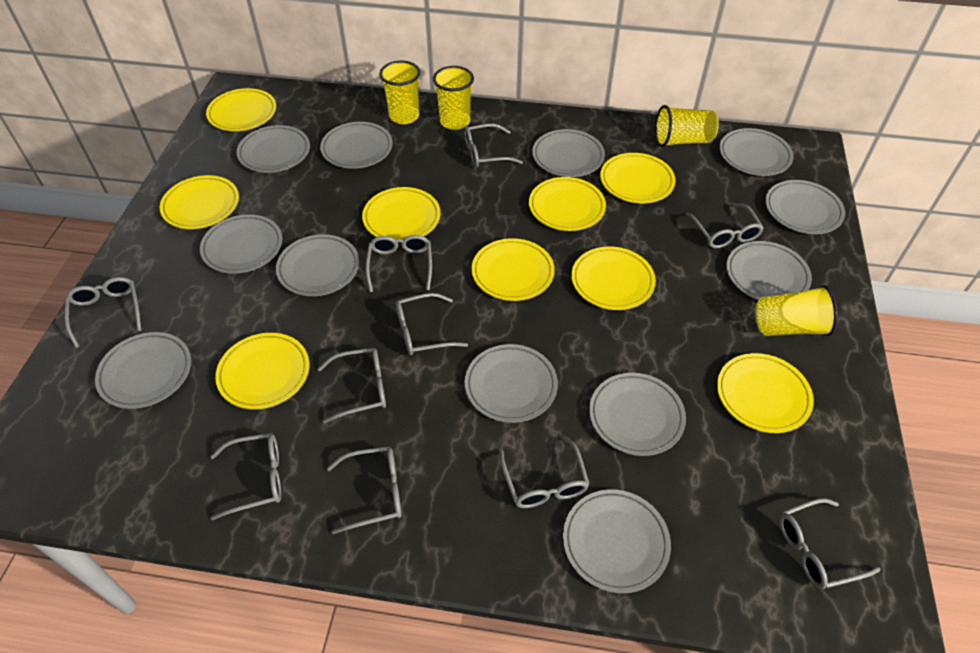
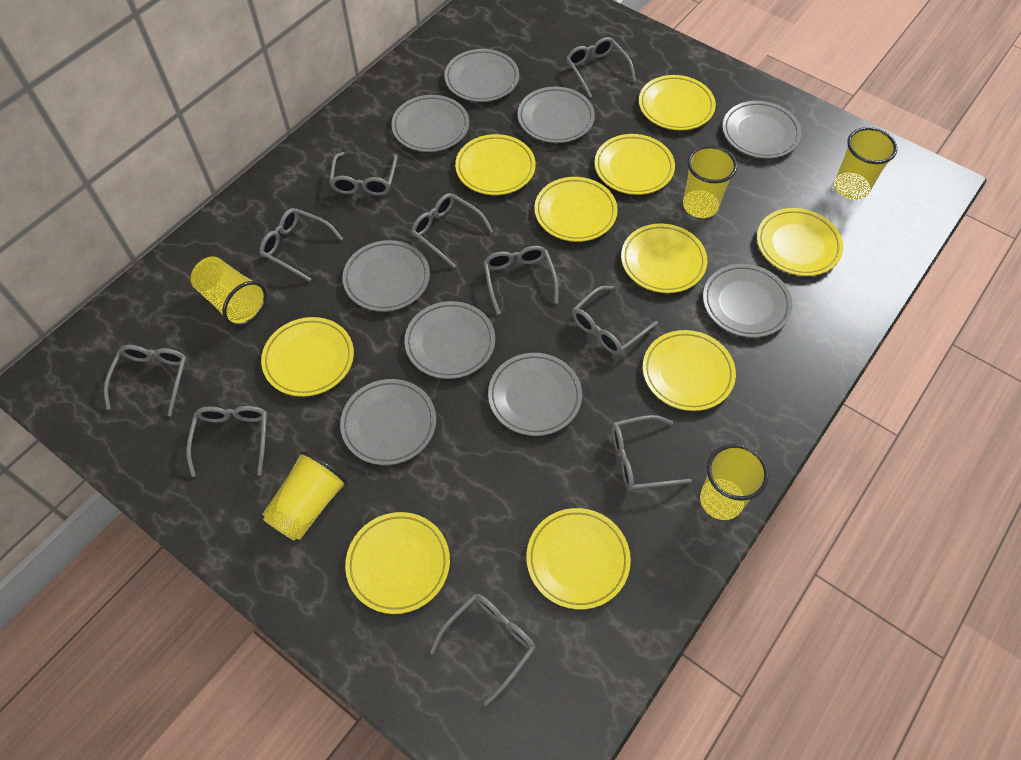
grey plate: [95,332,191,409] [200,214,282,274] [236,125,310,173] [276,234,359,296] [320,122,393,169] [465,344,558,423] [532,129,605,177] [563,489,671,593] [589,373,686,456] [719,128,794,176] [726,241,812,300] [765,180,845,234] = 12 -> [340,379,436,465] [343,240,430,312] [391,95,469,152] [404,301,495,379] [444,49,519,102] [488,353,582,436] [517,87,595,143] [703,264,793,338] [722,101,802,159] = 9
yellow cup: [379,60,421,124] [433,66,474,130] [655,105,719,147] [755,285,838,336] = 4 -> [190,256,267,327] [262,451,348,541] [683,145,737,218] [700,444,769,520] [834,127,897,200] = 5
yellow plate: [160,175,239,229] [206,88,276,131] [215,333,309,409] [362,187,441,240] [472,238,555,301] [529,177,606,231] [571,246,656,310] [600,153,676,203] [717,353,814,433] = 9 -> [261,317,354,397] [345,512,450,614] [455,134,536,195] [526,508,631,610] [535,177,618,242] [595,134,675,195] [621,223,707,293] [639,75,716,130] [643,330,736,411] [757,208,843,276] = 10

